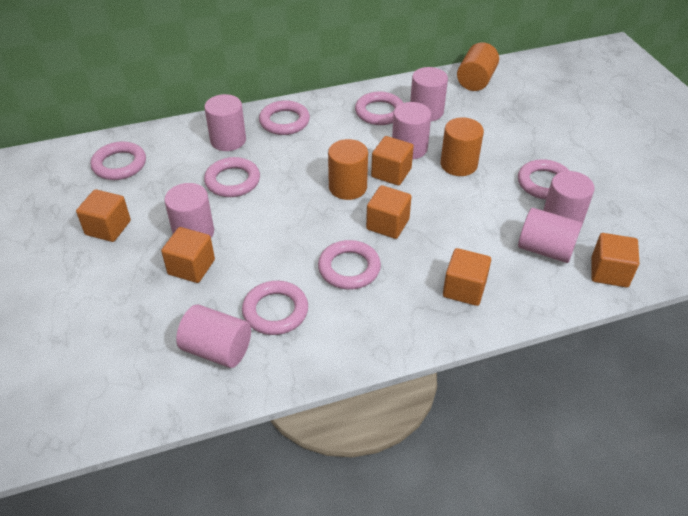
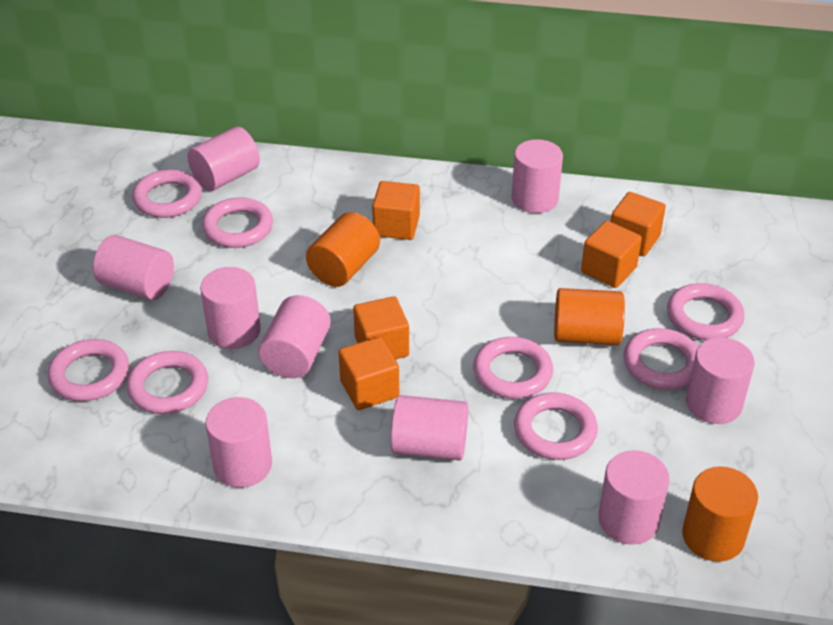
orange cube: [76,189,131,242] [161,227,215,283] [366,185,412,239] [371,136,414,186] [443,248,491,306] [592,233,639,287] = 6 -> [339,337,399,410] [353,296,409,359] [372,181,420,240] [581,221,642,288] [611,192,666,256] = 5
pink cylinder: [164,183,214,238] [176,305,251,368] [204,94,246,151] [392,102,431,159] [410,67,448,121] [518,208,582,263] [543,171,595,225] = 7 -> [93,235,174,300] [187,127,260,191] [200,267,261,349] [205,397,272,488] [258,295,331,378] [391,395,468,460] [511,139,563,213] [598,450,670,545] [686,337,755,424] = 9
pink ring: [91,141,146,180] [204,157,260,197] [242,281,308,335] [259,100,310,135] [318,240,381,290] [355,91,403,125] [518,159,570,200] = 7 -> [48,339,129,401] [127,351,208,414] [132,170,202,218] [202,197,273,248] [473,337,553,399] [514,392,598,460] [623,328,698,390] [667,283,744,340] = 8

